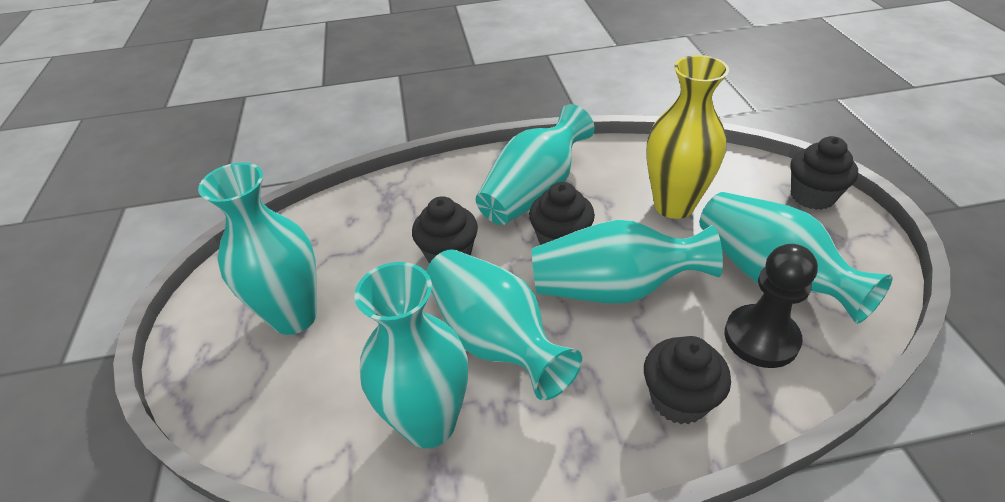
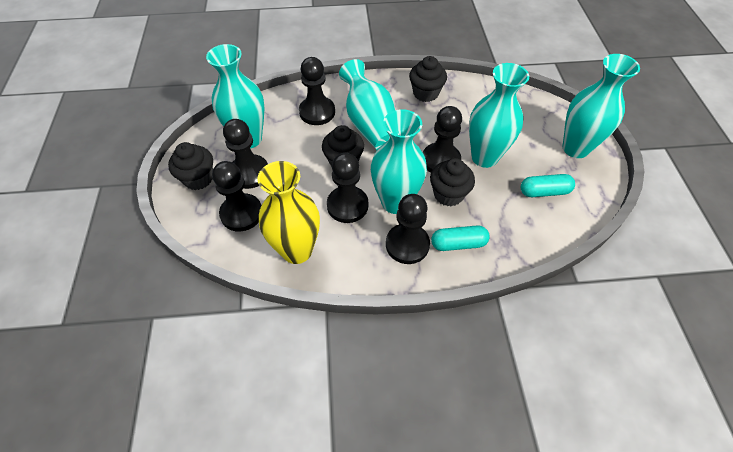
black pawn: [724,244,818,368] = 1 -> [212,161,262,232] [223,119,268,189] [299,57,335,125] [327,153,368,223] [386,194,430,264] [423,106,462,173] = 6
turquoise capsule: none = 0 -> [431,225,490,251] [521,174,575,197] = 2
turquoise vase: [198,162,317,335] [354,262,468,448] [426,249,582,400] [476,104,595,225] [532,220,723,303] [700,192,893,324] = 6 -> [206,44,265,148] [339,59,395,150] [371,109,427,214] [469,63,529,168] [562,54,640,158] = 5

